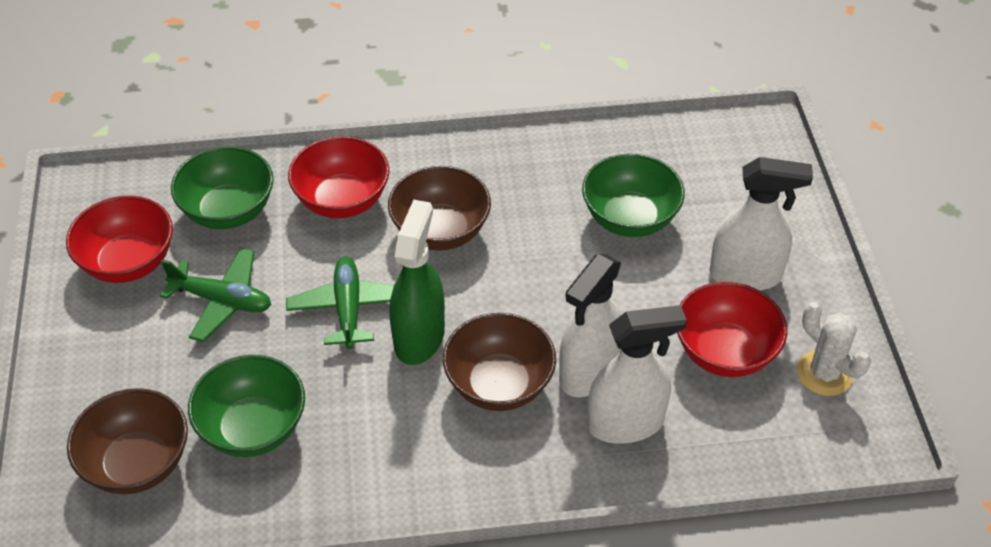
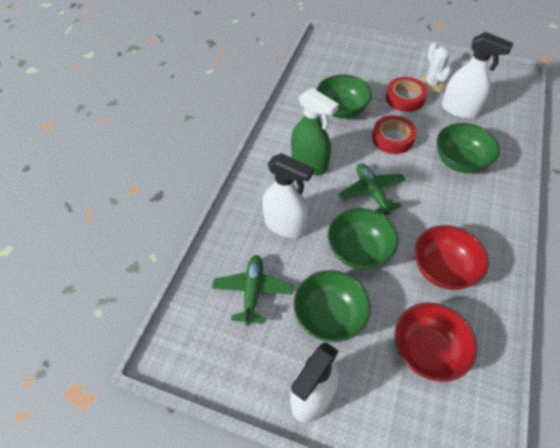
brown bowl: [67,388,188,494] [388,166,491,250] [443,313,556,411] = 3 -> none = 0
green bowl: [171,146,274,229] [188,355,305,457] [582,153,685,237] = 3 -> [293,270,371,342] [317,74,372,118] [328,208,398,270] [437,123,500,173] = 4
red bowl: [66,196,173,283] [288,136,390,218] [677,282,787,377] = 3 -> [395,303,477,382] [414,225,489,290] = 2
red tape: none = 0 -> [372,115,417,154] [386,77,428,112] = 2

